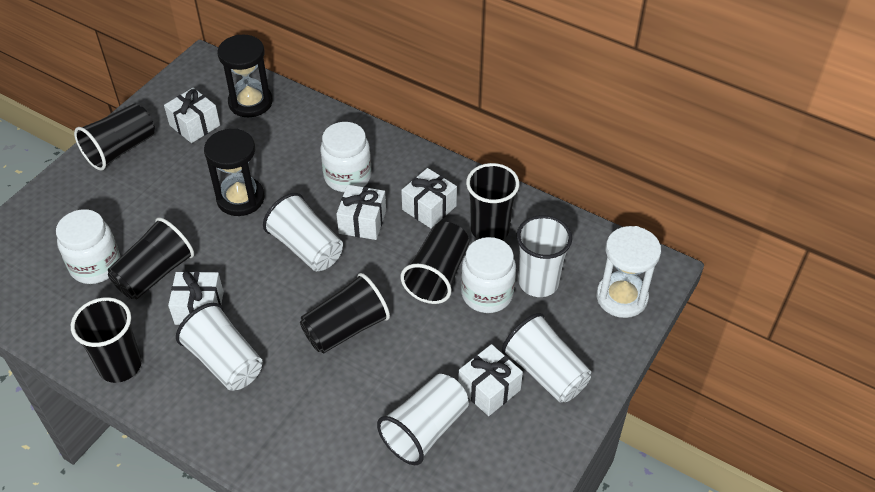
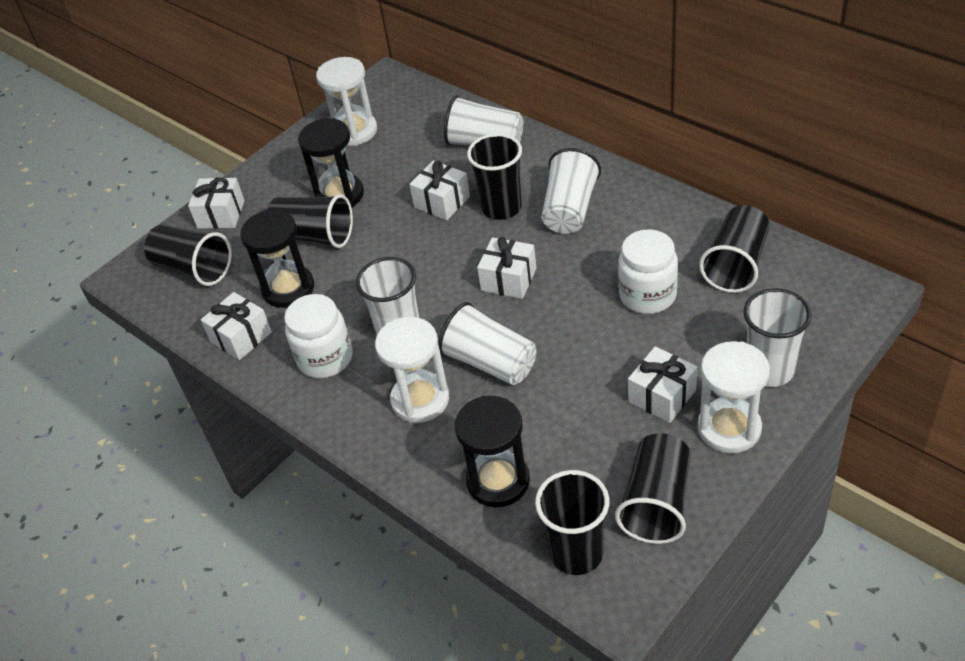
black hourglass: [204,129,265,216] [218,35,273,117] = 2 -> [240,210,314,308] [298,118,364,208] [455,396,530,507] = 3
white hourglass: [596,226,661,318] = 1 -> [316,57,377,146] [375,317,449,423] [697,341,770,453] = 3
white jar: [56,209,120,284] [320,122,371,192] [461,237,516,313] = 3 -> [284,294,353,378] [618,229,678,314] = 2

